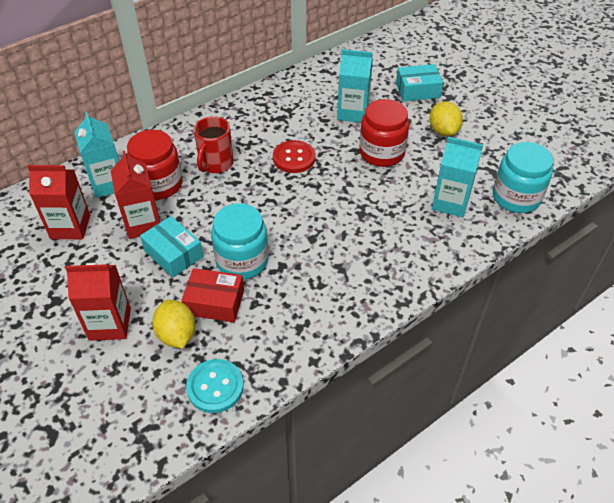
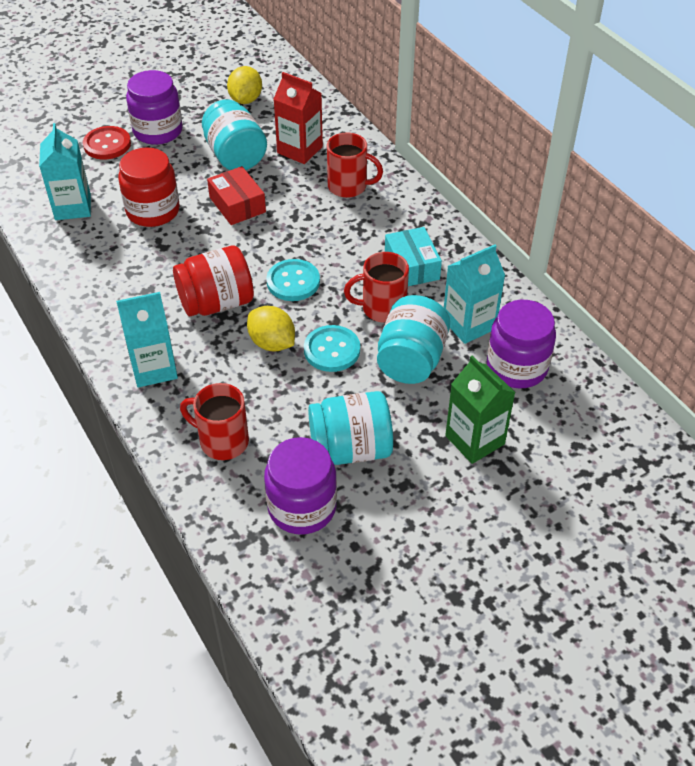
green carton: none = 0 -> [445,356,515,464] = 1
purple jar: none = 0 -> [126,70,183,145] [264,437,337,534] [487,300,556,388] = 3
red carton: [27,165,90,239] [65,263,131,341] [110,151,160,239] = 3 -> [274,72,323,164] = 1
red mug: [194,116,234,173] = 1 -> [180,383,249,460] [327,133,383,198] [344,252,409,323] = 3
turquoise box: [140,216,203,277] [396,64,443,102] = 2 -> [385,227,442,286] = 1
turquoise button: [186,359,244,413] = 1 -> [267,259,320,301] [304,325,360,372] = 2
turquoise jar: [211,203,269,279] [493,142,553,213] = 2 -> [202,100,267,170] [308,391,393,465] [377,295,450,384] = 3

